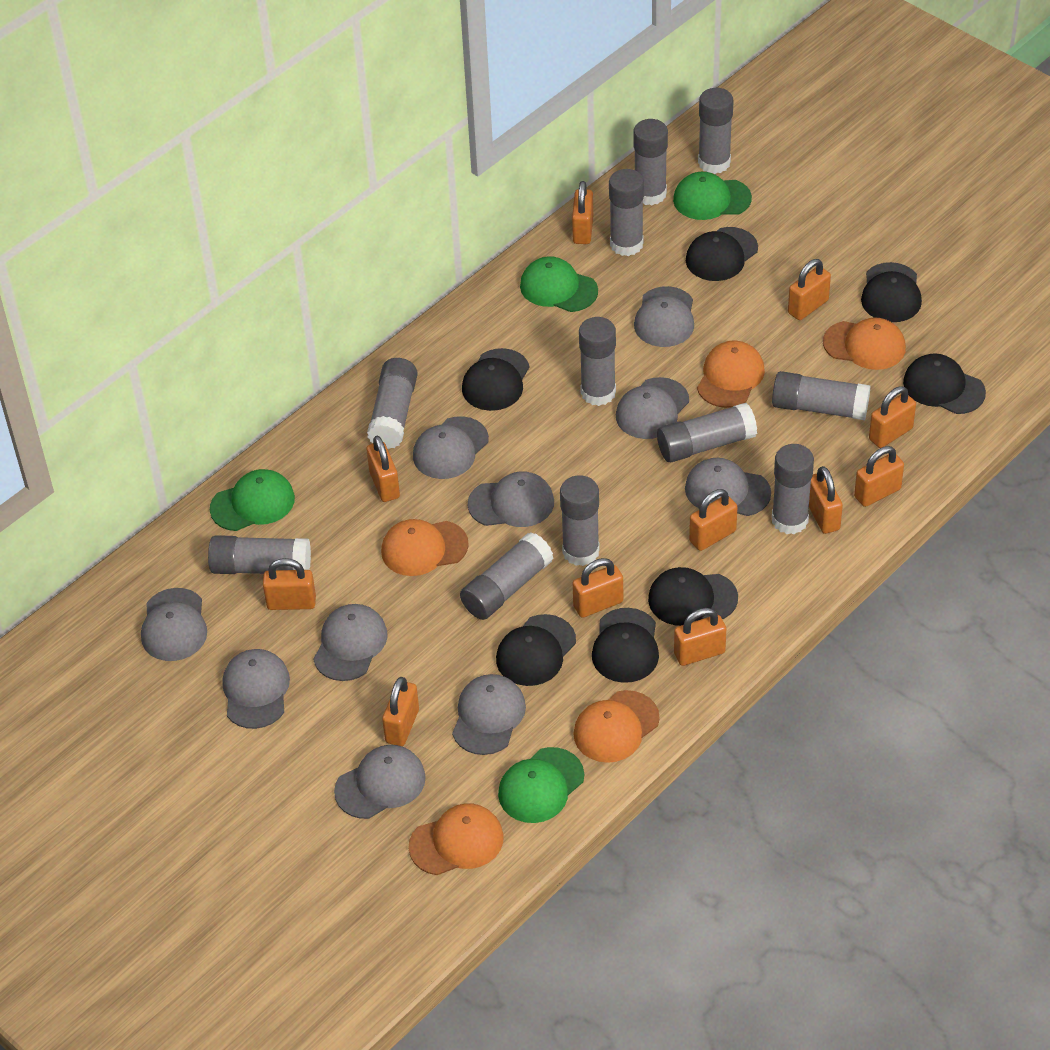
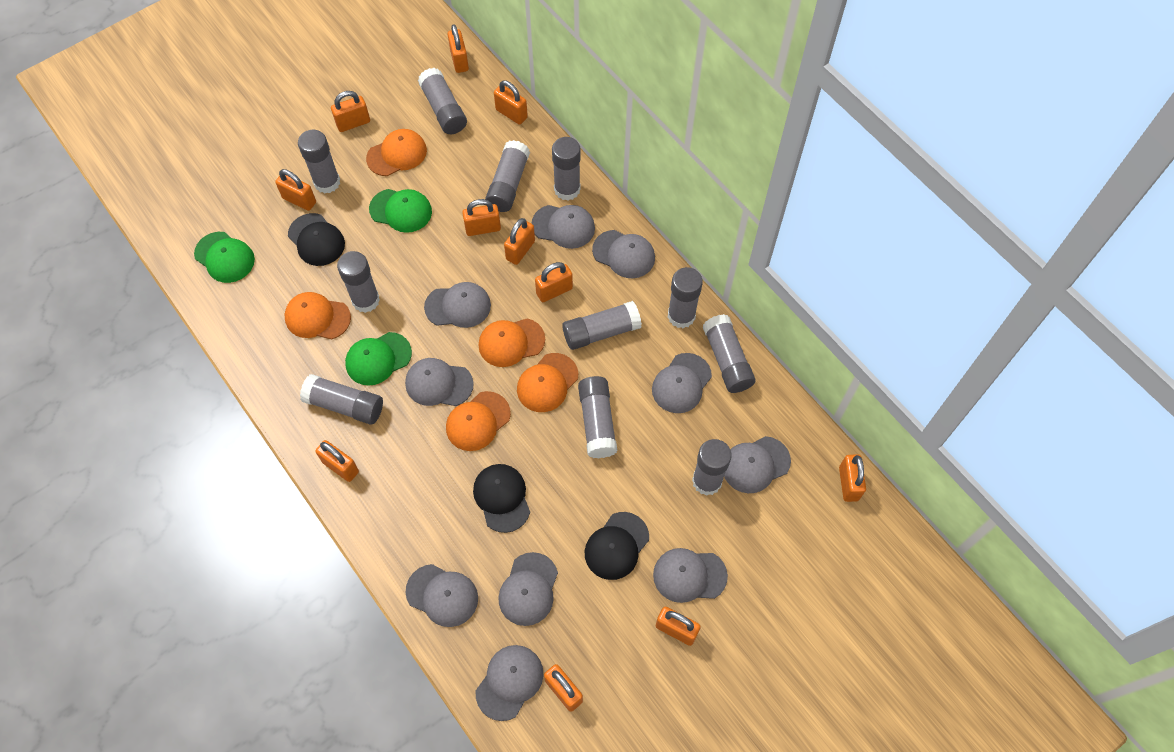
black cap: [462,348,529,411] [496,614,576,686] [592,608,659,683] [648,567,738,626] [686,227,758,281] [861,262,922,322] [903,353,986,414] = 7 -> [288,213,345,266] [473,464,530,533] [585,512,649,580] = 3
green cap: [210,469,295,531] [498,747,584,823] [520,256,598,312] [673,172,752,220] = 4 -> [194,232,255,283] [345,332,412,386] [369,189,432,233] = 3

